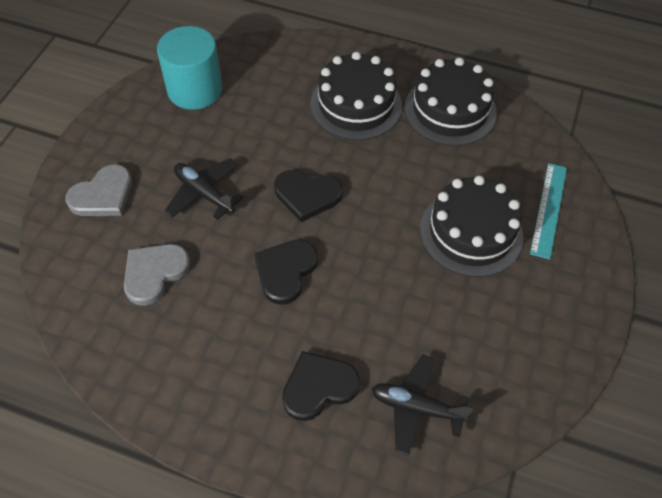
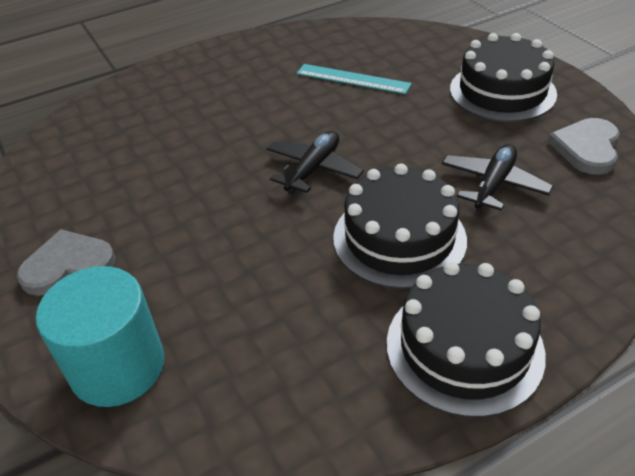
black heart: [254,239,318,305] [274,170,342,222] [282,351,360,421] = 3 -> none = 0

